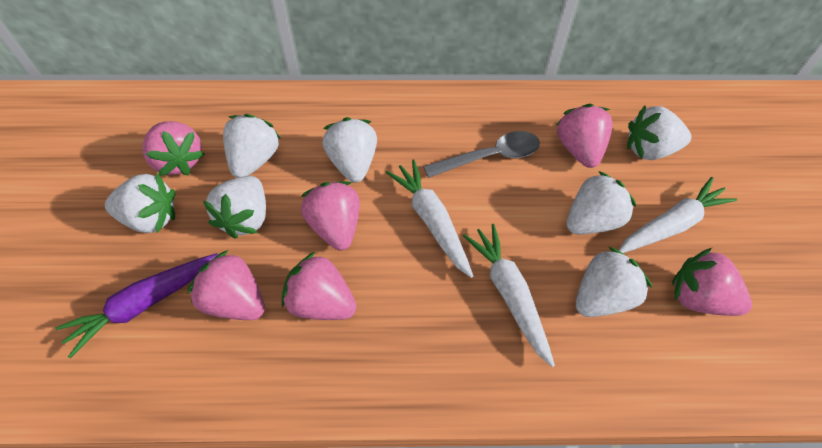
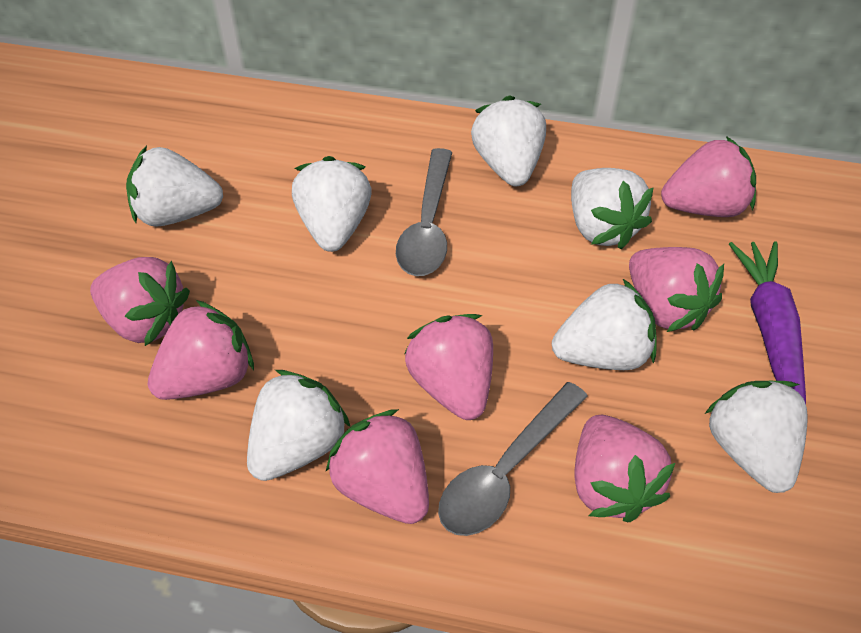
grey spoon: [423,131,540,178] = 1 -> [396,148,452,276] [438,382,588,536] = 2
pink strawberry: [143,121,205,176] [187,250,265,320] [281,252,357,320] [301,181,360,250] [557,104,613,168] [672,248,752,316] = 6 -> [90,257,190,346] [148,300,254,400] [326,409,429,524] [404,314,493,420] [574,415,675,522] [629,247,724,332] [661,136,756,217] = 7
white carrot: [385,160,473,278] [463,224,555,367] [619,177,737,253] = 3 -> none = 0

